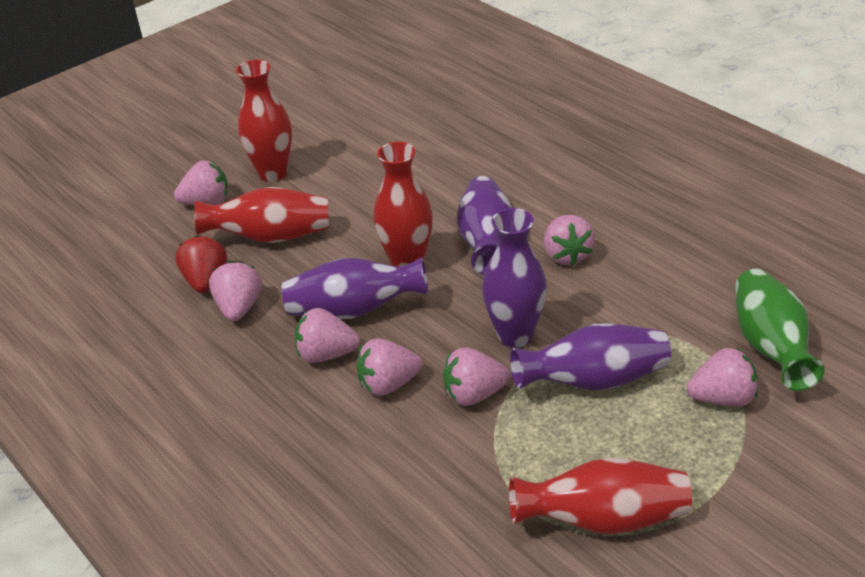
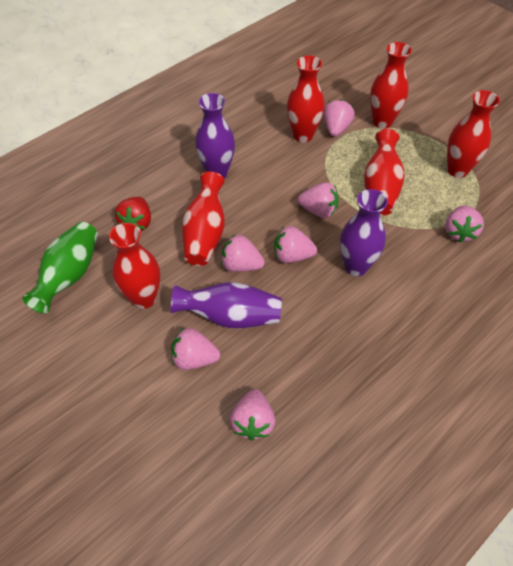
purple vase: [282,257,428,319] [457,176,512,275] [482,208,547,348] [510,323,671,390] = 4 -> [171,282,282,328] [195,93,235,178] [340,189,388,276] = 3
red vase: [194,187,329,243] [236,60,292,182] [373,142,433,267] [509,458,692,535] = 4 -> [109,223,160,309] [182,171,225,266] [287,56,325,143] [364,129,405,216] [370,42,412,129] [447,90,500,178] = 6

